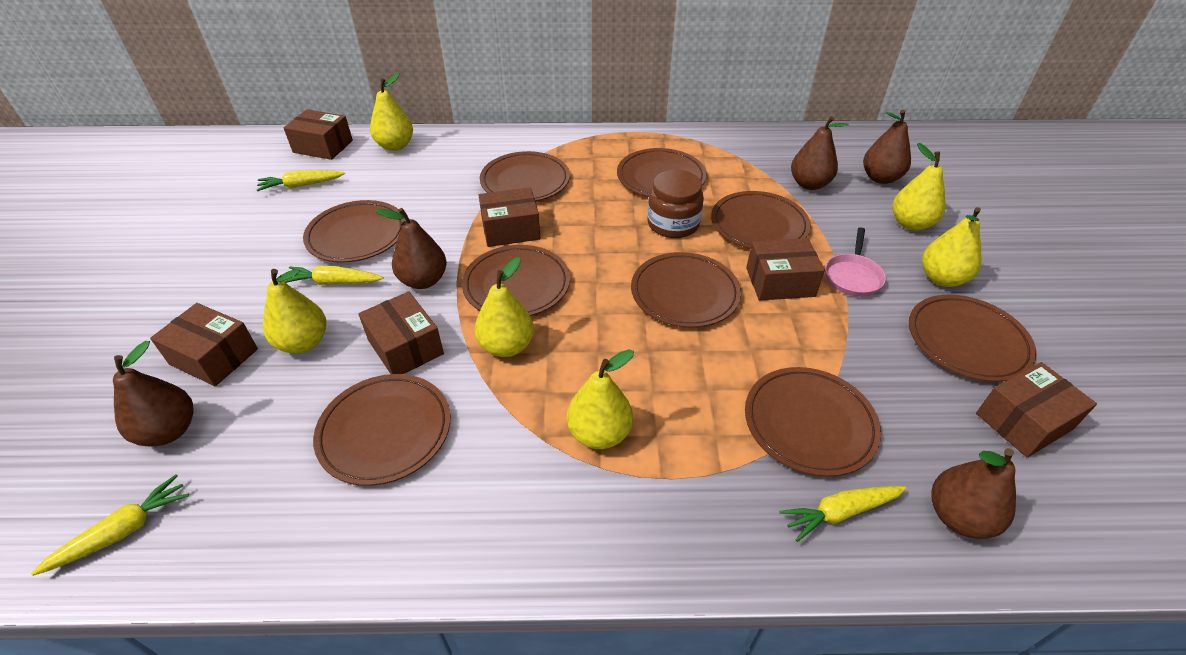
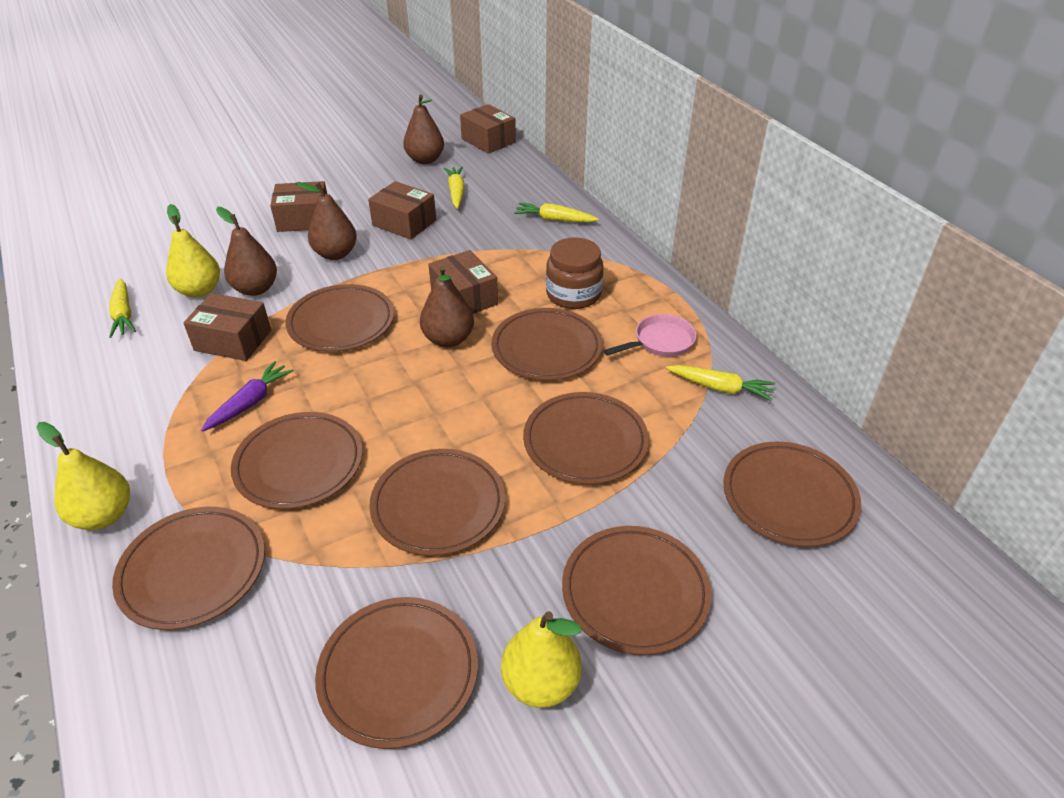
brown box: [150,303,258,386] [284,109,353,160] [358,291,444,374] [479,187,540,247] [746,238,825,300] [976,362,1097,457] = 6 -> [183,293,271,361] [270,181,327,232] [368,181,436,239] [428,250,498,314] [460,104,516,154] = 5
brown pear: [113,341,193,447] [376,208,447,289] [791,116,849,190] [863,110,911,184] [931,448,1016,539] = 5 -> [216,207,277,296] [296,182,357,260] [403,94,444,164] [420,266,474,347] = 4
purple carrot: none = 0 -> [201,361,294,432] = 1
yellow pear: [263,269,326,353] [370,73,413,151] [475,257,534,357] [567,349,634,449] [893,143,946,231] [922,207,981,287] = 6 -> [37,422,130,530] [166,204,220,298] [501,611,582,708] = 3

